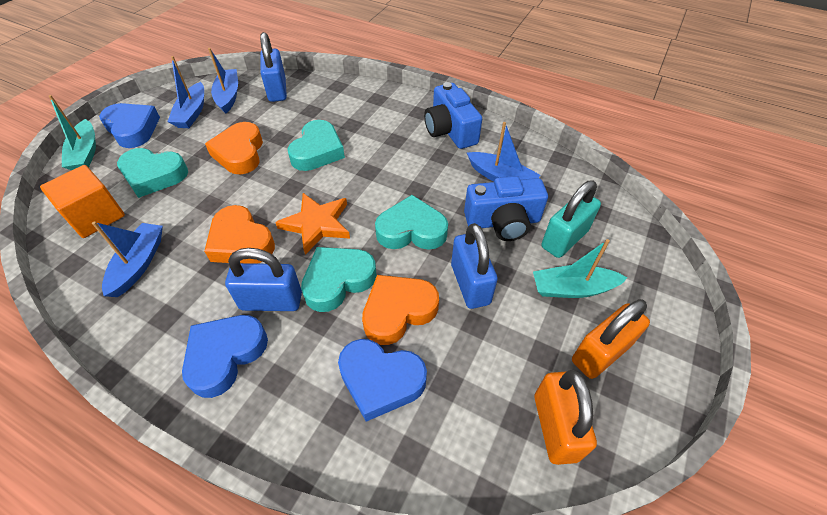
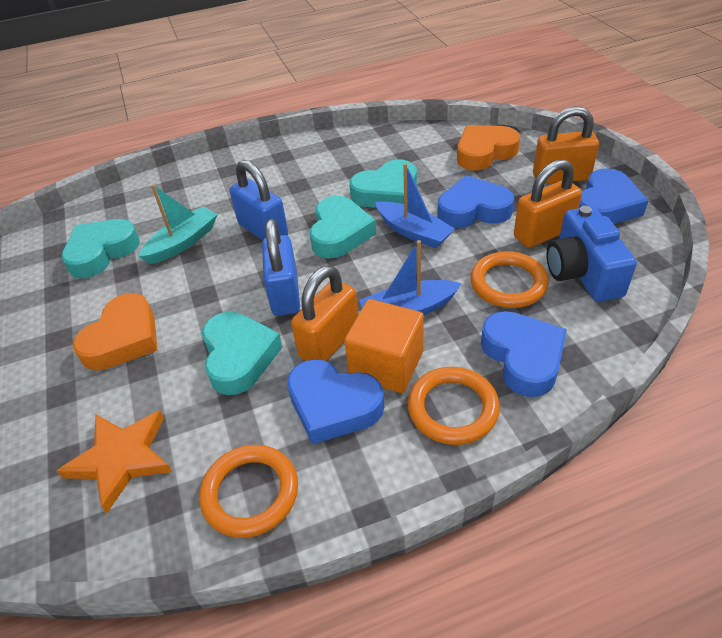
blue boat: [92,221,163,297] [167,56,204,128] [208,48,238,114] [467,122,540,181] = 4 -> [359,240,462,315] [375,163,455,248] = 2
blue camera: [424,82,482,149] [464,176,548,241] = 2 -> [547,206,637,302] = 1
blue heart: [99,103,160,148] [182,315,268,398] [338,339,427,422] = 3 -> [287,359,384,444] [438,175,514,228] [481,311,567,397] [579,168,649,224] = 4
blue padlock: [225,248,302,311] [260,32,287,102] [451,223,498,309] = 3 -> [230,160,288,240] [262,219,300,316] = 2
orange heart: [204,205,275,264] [205,122,263,174] [362,275,439,345] = 3 -> [73,293,157,371] [457,125,520,170] = 2
orange padlock: [534,370,597,465] [572,299,650,379] = 2 -> [291,265,358,361] [514,159,582,248] [533,106,599,184] = 3
orange ring: none = 0 -> [199,445,298,538] [408,367,500,445] [470,251,549,308] = 3
turquoise boat: [48,95,96,170] [533,239,628,298] = 2 -> [138,184,218,264] = 1
turquoise padlock: [541,180,601,258] = 1 -> none = 0

